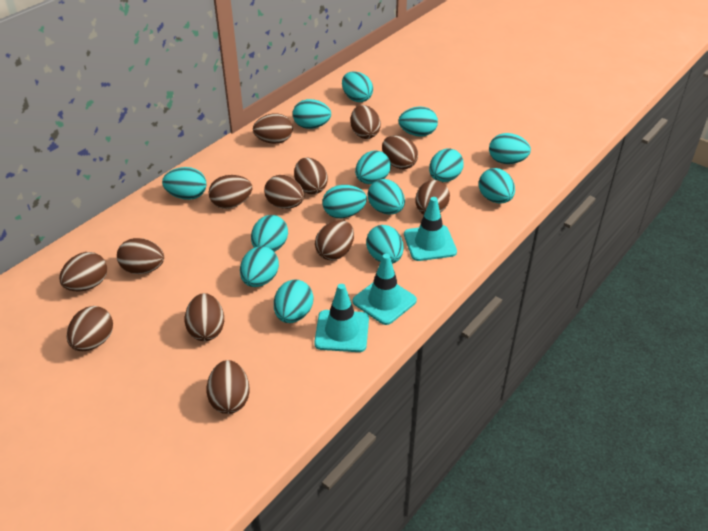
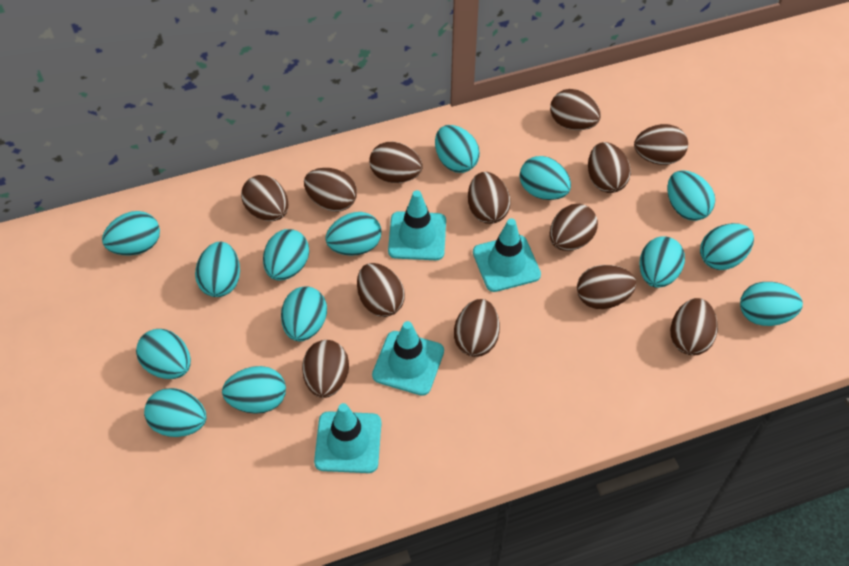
turquoise traffic cone: [314,284,369,352] [353,254,417,325] [404,197,457,261] = 3 -> [314,403,382,473] [372,321,444,396] [388,190,446,260] [473,218,541,292] = 4

